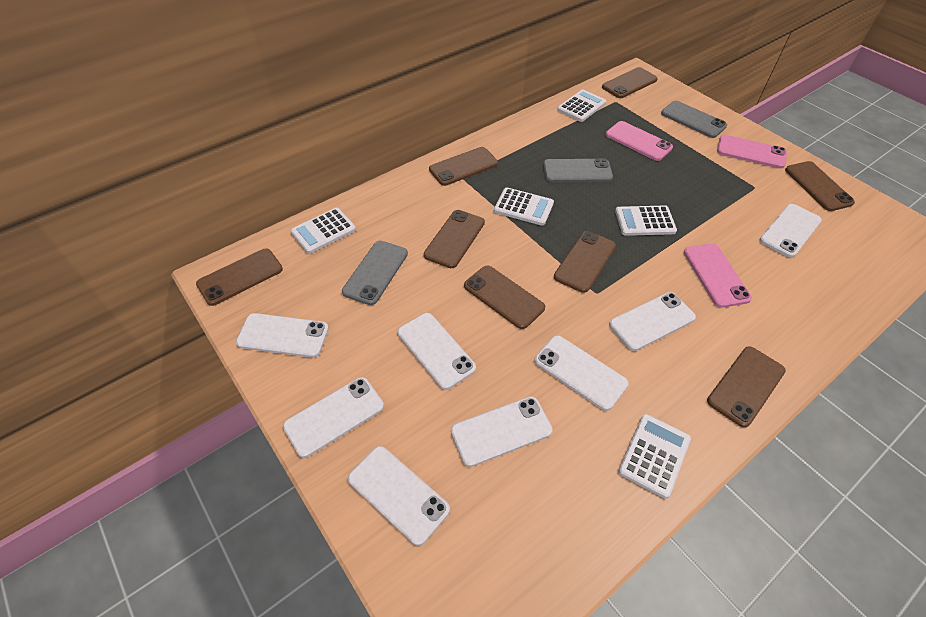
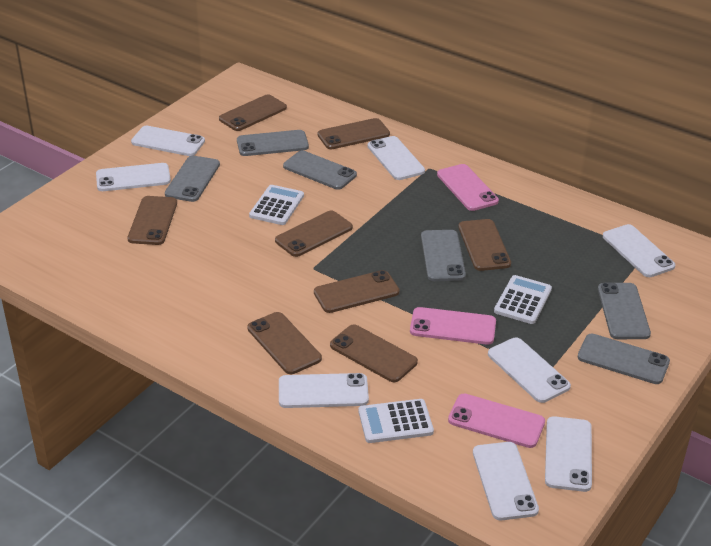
grey phone: [342,241,408,305] [543,158,613,182] [661,101,727,138] = 3 -> [165,156,220,202] [237,130,309,156] [283,150,357,190] [421,230,466,281] [578,334,670,384] [598,283,651,339] = 6
white calculator: [290,208,356,254] [494,187,554,226] [557,89,606,122] [615,206,677,236] [618,414,691,499] = 5 -> [249,185,304,225] [358,399,434,443] [494,275,552,324] = 3

